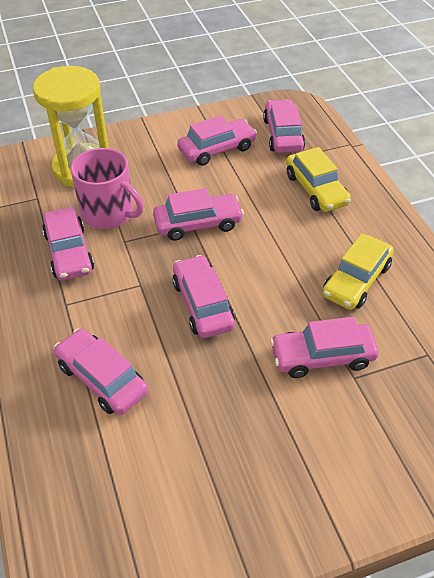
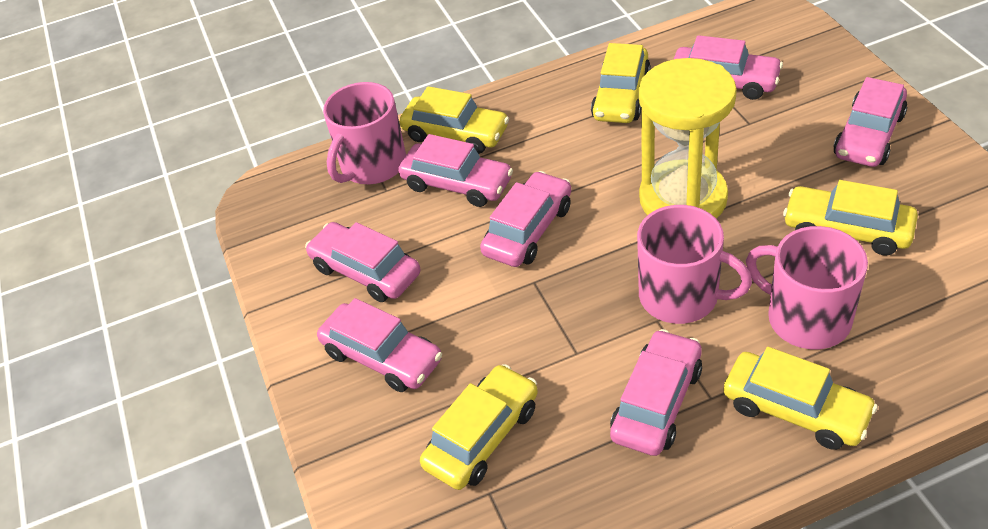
pink mug: [71,148,144,229] = 1 -> [323,82,406,184] [637,205,752,324] [746,226,868,349] = 3
yellow car: [286,147,351,212] [322,233,394,310] = 2 -> [399,86,509,154] [420,364,538,490] [591,43,651,123] [723,347,878,450] [783,180,918,256] = 5

